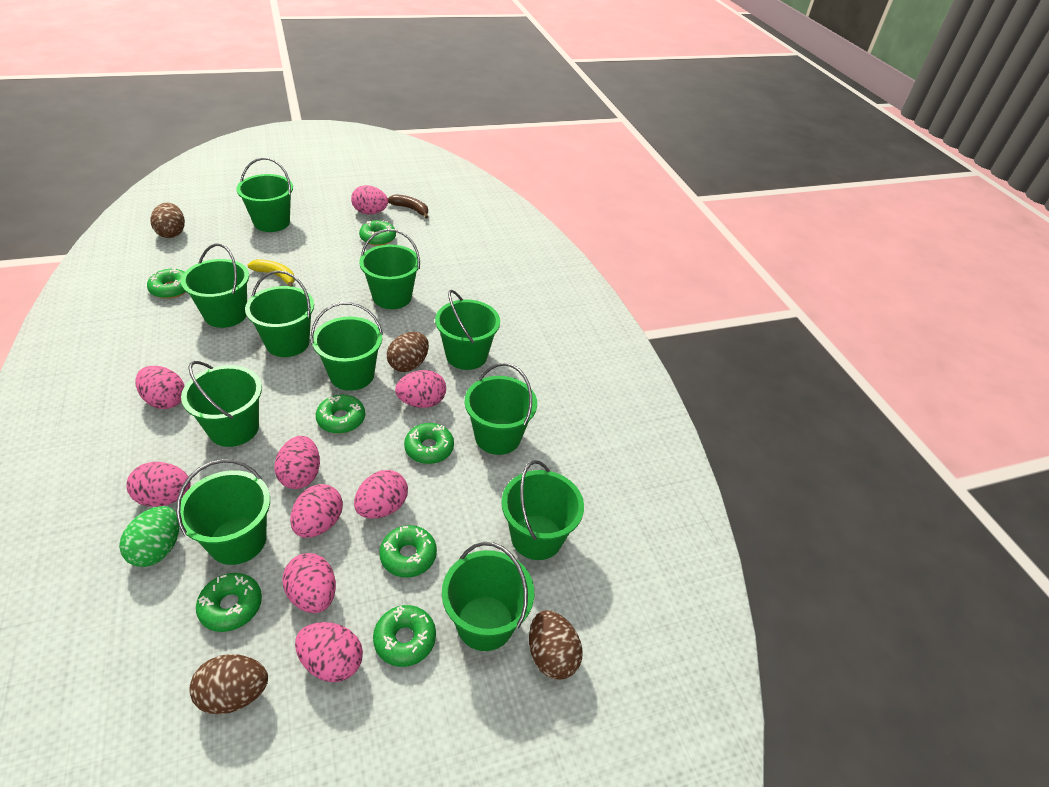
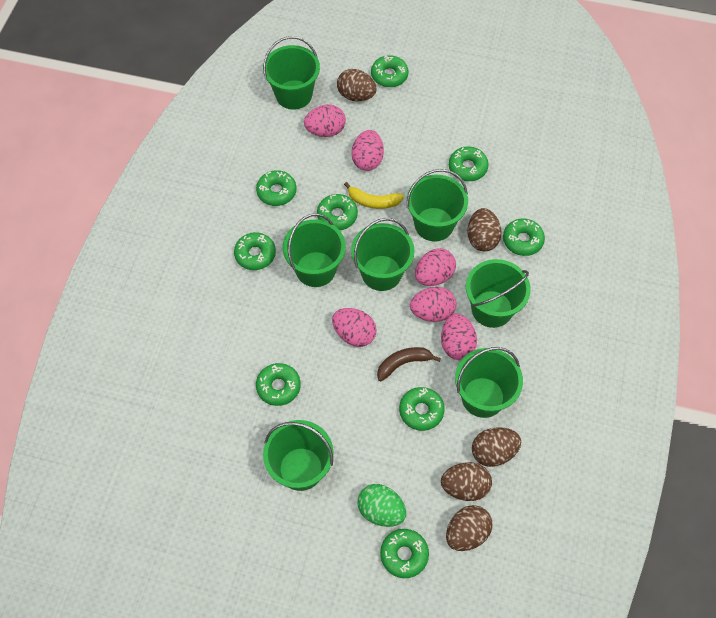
brown egg: [150,203,185,238] [189,654,268,714] [387,332,429,372] [529,610,583,680] = 4 -> [337,69,377,101] [441,462,492,501] [446,505,492,551] [467,208,502,252] [472,427,521,467] = 5
green bucket: [176,459,270,565] [181,243,249,328] [181,361,262,447] [236,157,293,232] [245,270,314,357] [311,302,383,391] [359,229,420,309] [435,290,500,370] [442,542,534,651] [464,363,537,455] [501,460,584,560] = 11 -> [263,36,320,110] [263,420,333,491] [283,213,346,287] [351,218,414,291] [407,169,468,241] [455,347,523,418] [466,259,531,328] = 7
green donut: [147,268,186,299] [196,573,262,632] [316,395,365,434] [359,220,396,246] [373,605,436,667] [379,525,437,578] [404,423,454,464] = 7 -> [234,232,276,270] [256,170,297,206] [256,363,301,406] [317,194,358,230] [371,55,409,87] [380,529,429,578] [399,387,445,431] [449,146,489,181] [503,219,545,256] = 9
pink egg: [126,462,191,507] [135,366,184,409] [274,436,320,489] [282,553,336,613] [290,484,343,538] [295,622,363,682] [351,185,388,214] [354,470,408,518] [395,370,446,408] = 9 -> [304,105,346,137] [332,308,377,347] [351,130,384,171] [410,287,456,322] [415,248,456,286] [441,314,477,360] = 6

